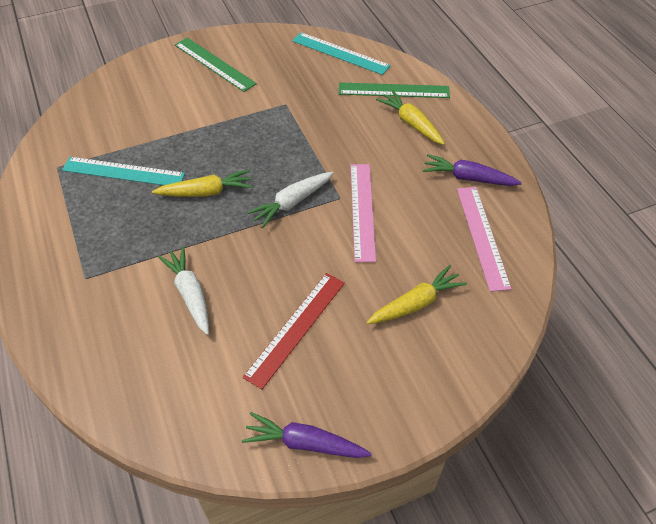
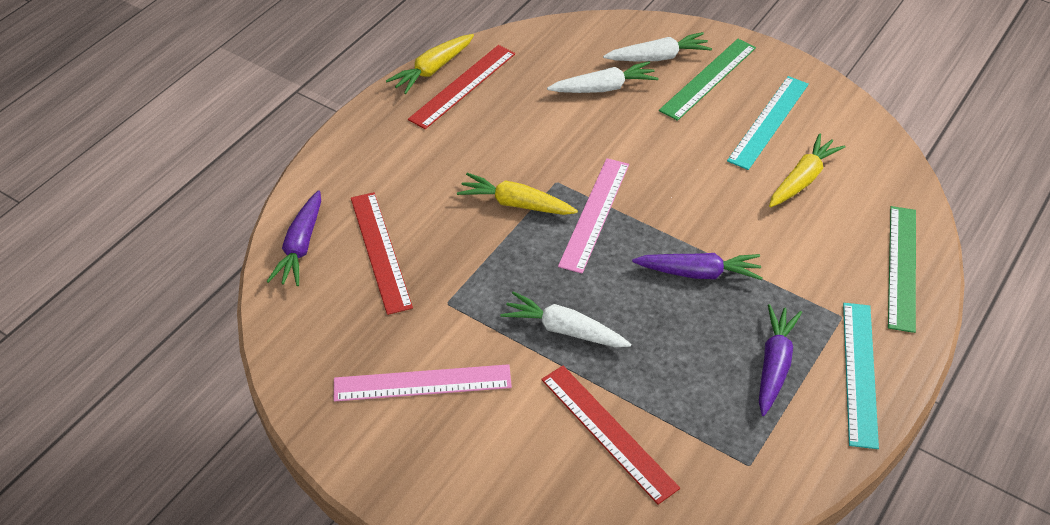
purple carrot: [242,412,372,458] [423,154,522,186] = 2 -> [267,190,321,286] [632,253,762,280] [759,304,802,416] = 3
red ruler: [243,273,345,390] = 1 -> [351,192,413,315] [408,45,515,129] [541,366,680,505] = 3
white carrot: [158,246,209,335] [247,172,333,228] = 2 -> [500,291,631,347] [547,61,659,93] [603,32,712,61] = 3

